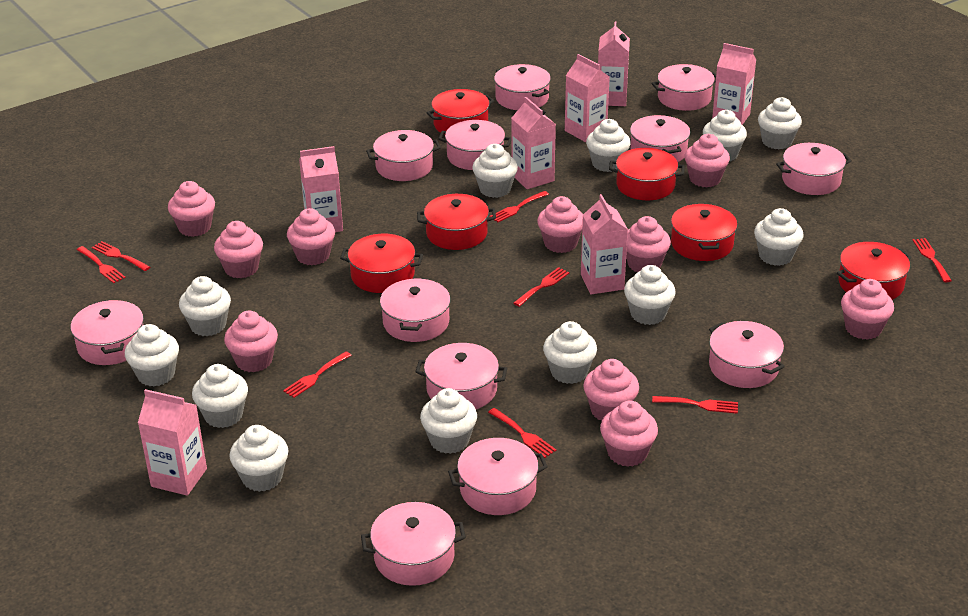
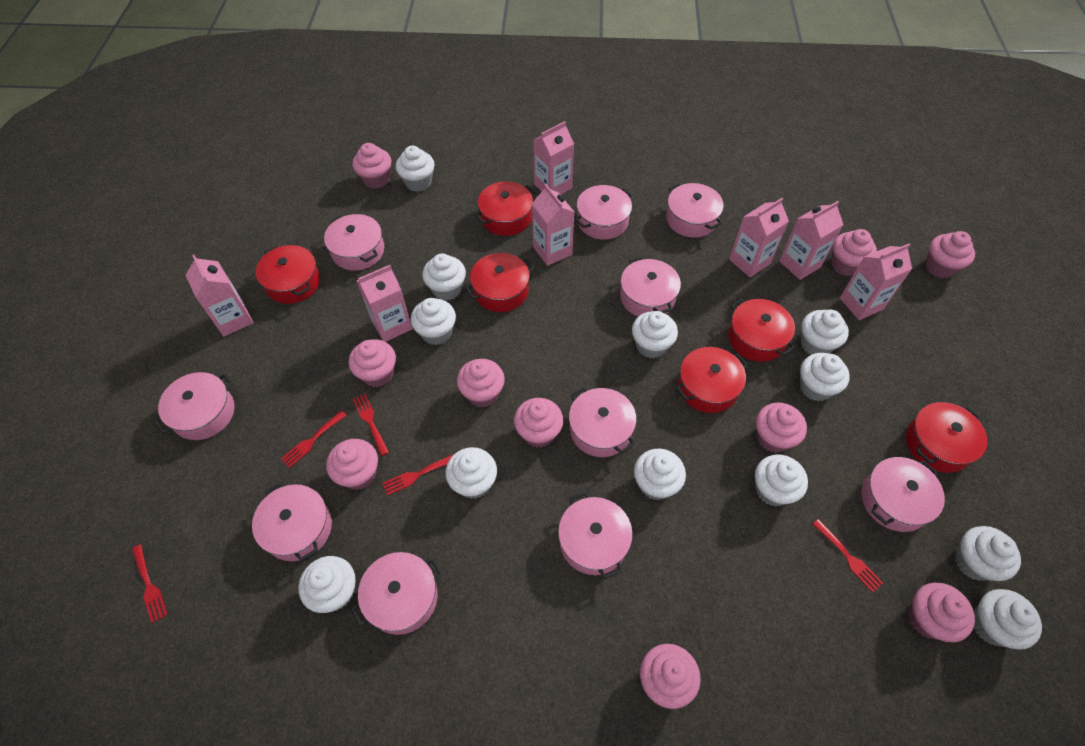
pink pot: [71,299,144,365] [361,502,466,586] [366,130,441,181] [380,278,451,342] [416,343,507,409] [438,120,511,170] [448,438,548,515] [494,64,551,110] [630,115,690,162] [652,64,716,111] [709,321,785,388] [776,143,851,195] = 12 -> [154,372,235,440] [252,482,332,562] [324,214,384,271] [351,552,443,635] [558,492,633,579] [569,387,637,457] [575,185,633,240] [620,257,681,317] [666,183,724,238] [861,457,945,532] = 10
red fork: [77,246,126,283] [92,241,150,271] [283,351,352,398] [488,408,556,458] [489,191,549,222] [513,267,569,307] [652,396,738,414] [913,238,952,282] = 8 -> [132,544,168,623] [281,410,347,468] [353,394,389,456] [382,454,454,496] [813,519,883,593] = 5

